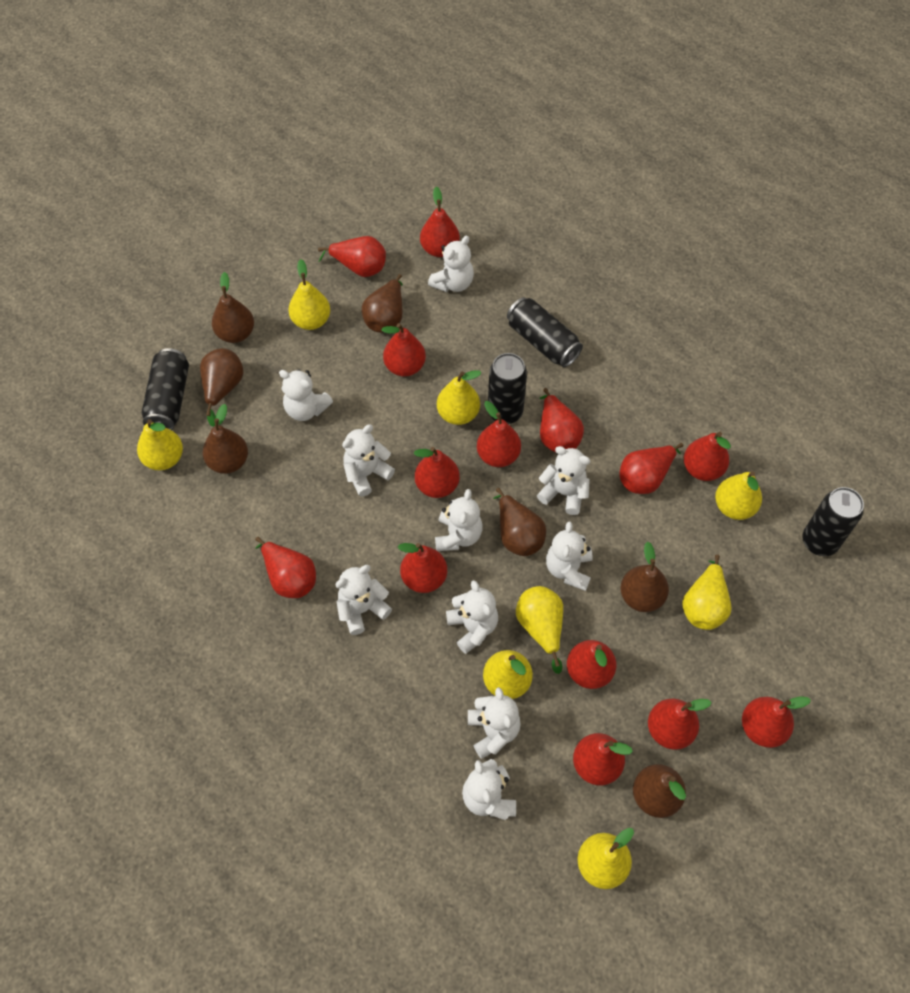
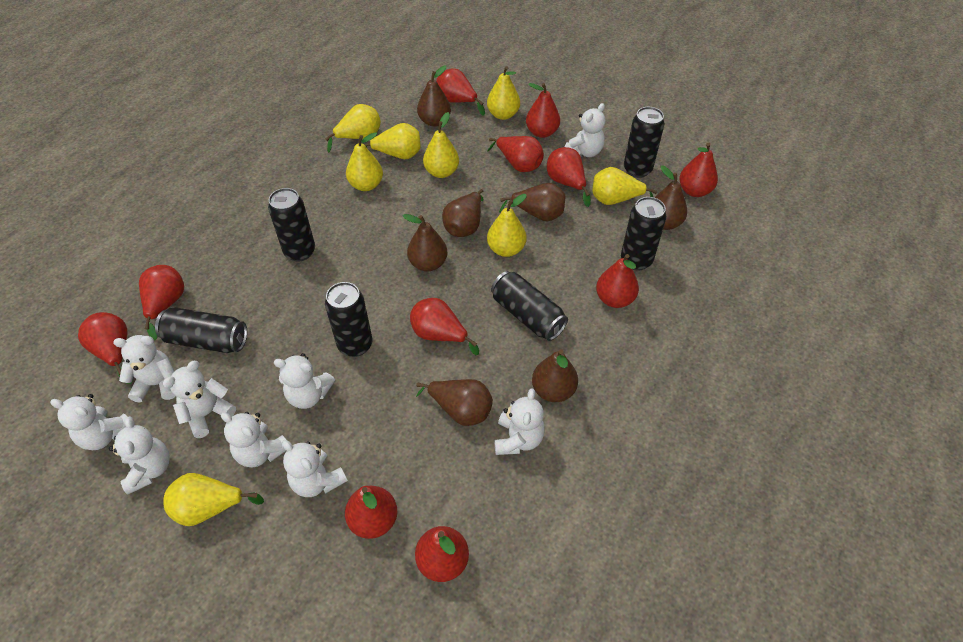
black can: [142,348,189,430] [488,353,527,424] [507,297,583,367] [802,487,864,556] = 4 -> [155,307,247,353] [268,188,315,262] [325,282,373,357] [491,271,568,341] [621,197,666,270] [624,107,665,178] = 6
red pear: [255,537,316,598] [318,236,386,277] [381,323,426,377] [398,543,447,593] [414,447,460,498] [420,187,460,257] [477,401,521,467] [540,388,584,452] [567,640,616,689] [573,733,633,786] [620,443,683,494] [648,699,712,750] [684,432,731,481] [742,696,811,748] = 14 -> [78,312,133,384] [139,265,184,341] [345,486,397,539] [410,298,479,355] [415,526,469,582] [436,68,485,115] [488,136,544,172] [526,83,560,138] [547,147,591,207] [596,254,639,308] [679,143,718,197] = 11
white teddy bear: [279,369,333,421] [335,565,392,635] [342,424,395,497] [428,236,474,292] [435,489,483,551] [446,580,498,654] [462,759,516,820] [468,687,521,759] [537,446,591,515] [546,521,593,591] = 10 -> [50,394,128,450] [109,416,170,494] [113,335,176,403] [163,361,236,438] [221,412,286,467] [273,353,335,409] [282,440,348,497] [495,388,545,455] [565,103,605,157] = 9

